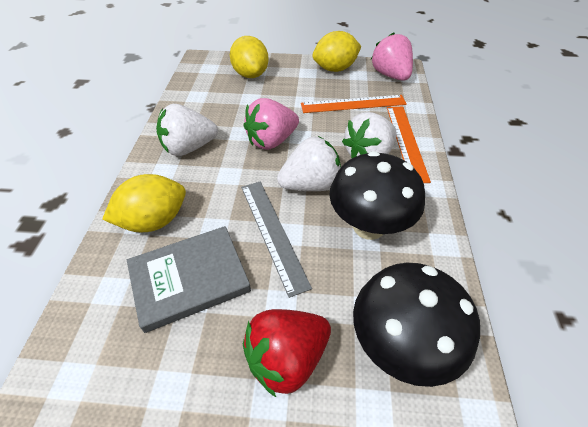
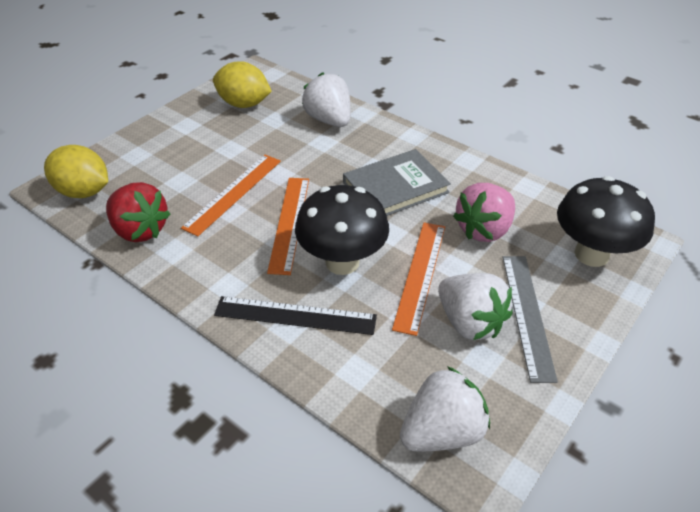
black ruler: none = 0 -> [214,296,377,335] = 1
orange ruler: [301,95,407,113] [387,107,431,183] = 2 -> [181,155,281,237] [267,178,309,275] [392,222,445,336] = 3
pink strawberry: [244,98,299,150] [371,32,413,81] = 2 -> [453,183,515,242] = 1
yellow lemon: [102,174,186,232] [230,36,269,78] [312,31,362,72] = 3 -> [44,145,108,198] [213,61,272,108] = 2

